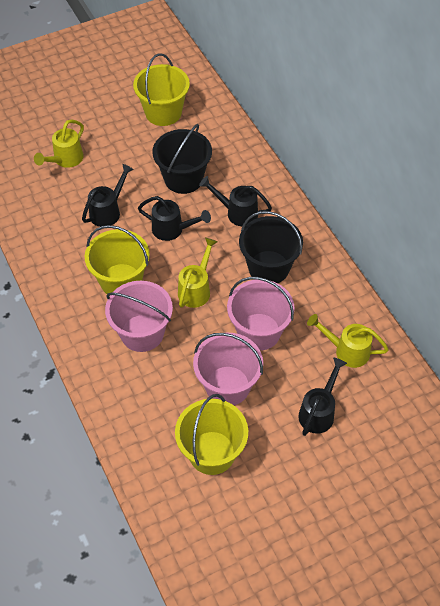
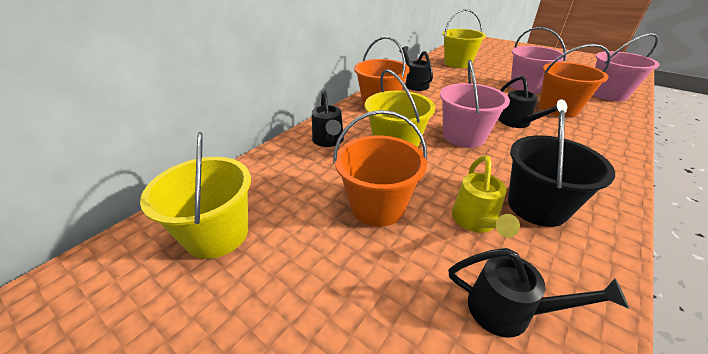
black bucket: [153,124,212,194] [239,211,303,283] = 2 -> [508,110,615,227] = 1
orange bucket: none = 0 -> [333,110,427,227] [354,36,410,107] [539,44,611,117] = 3
yellow watering can: [34,120,84,168] [178,238,218,308] [307,314,389,368] = 3 -> [452,155,520,238] = 1

